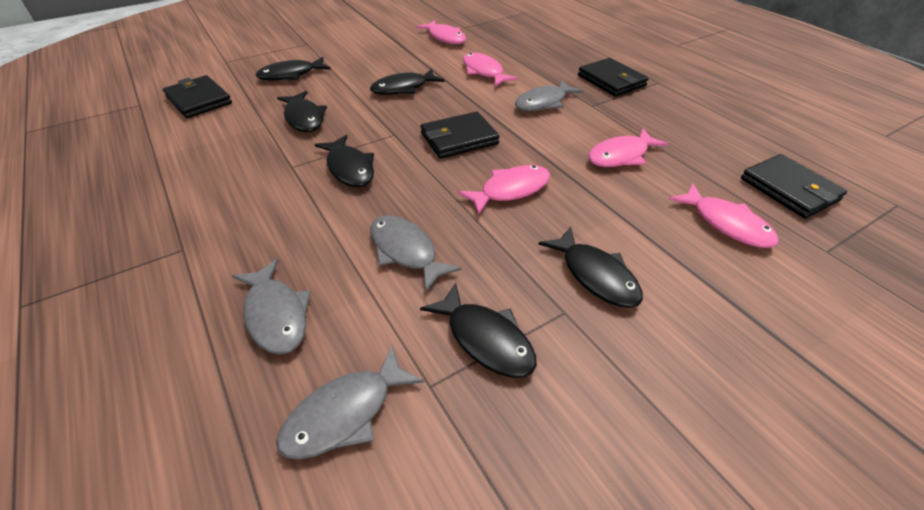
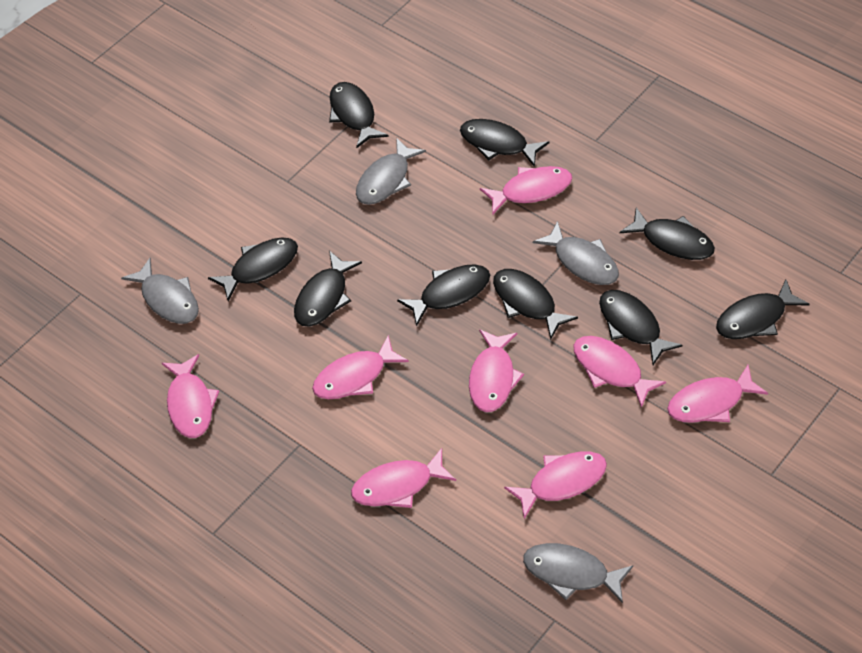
black fish: [255,57,331,80] [277,91,327,132] [314,135,374,187] [370,69,445,95] [420,283,537,378] [538,227,643,308] = 6 -> [208,237,298,301] [294,251,362,327] [329,82,389,148] [397,264,490,327] [460,119,549,167] [493,269,578,340] [599,290,683,365] [620,207,715,260] [716,279,810,339] = 9
black wallet: [163,75,232,118] [421,112,500,159] [578,58,649,97] [741,154,847,218] = 4 -> none = 0
pink fish: [416,20,466,44] [458,165,550,215] [463,53,518,87] [589,128,669,167] [669,183,779,248] = 5 -> [162,354,220,438] [312,335,409,399] [351,448,456,508] [469,329,524,412] [480,166,572,215] [504,451,607,519] [573,336,666,408] [667,365,768,423] = 8

